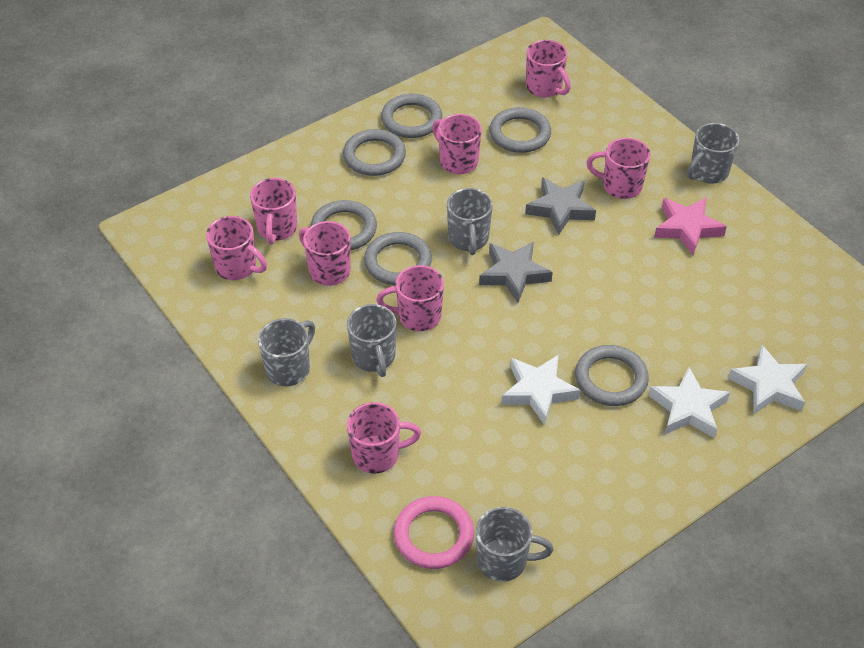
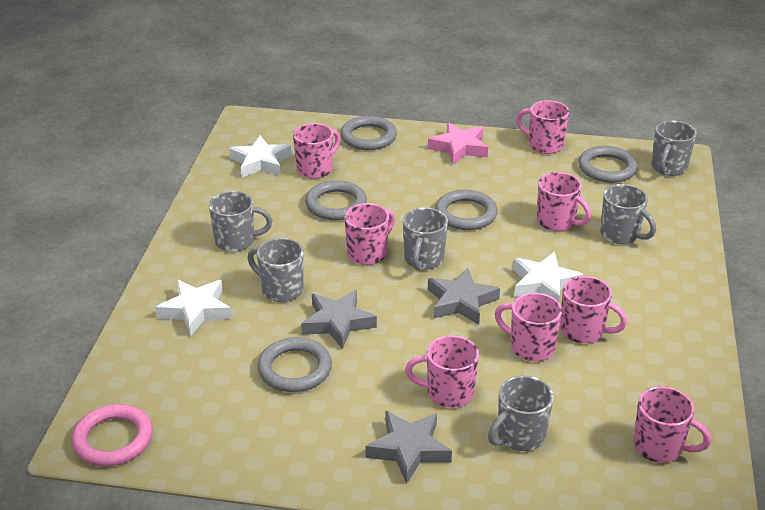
grey mug: [258,318,315,386] [347,304,397,377] [447,188,493,255] [476,507,554,582] [687,123,739,184] = 5 -> [209,191,273,252] [247,238,304,302] [403,208,448,270] [488,376,554,451] [600,184,656,244] [652,121,696,176] = 6
grey ring: [311,200,377,250] [343,129,406,176] [364,232,432,285] [381,94,442,138] [489,107,551,153] [575,345,649,406] = 6 -> [257,337,332,392] [305,180,367,220] [340,116,397,150] [435,190,498,230] [578,146,638,183] = 5
grey star: [479,241,553,303] [525,177,596,235] = 2 -> [301,290,377,349] [365,411,452,484] [428,268,500,325] = 3

